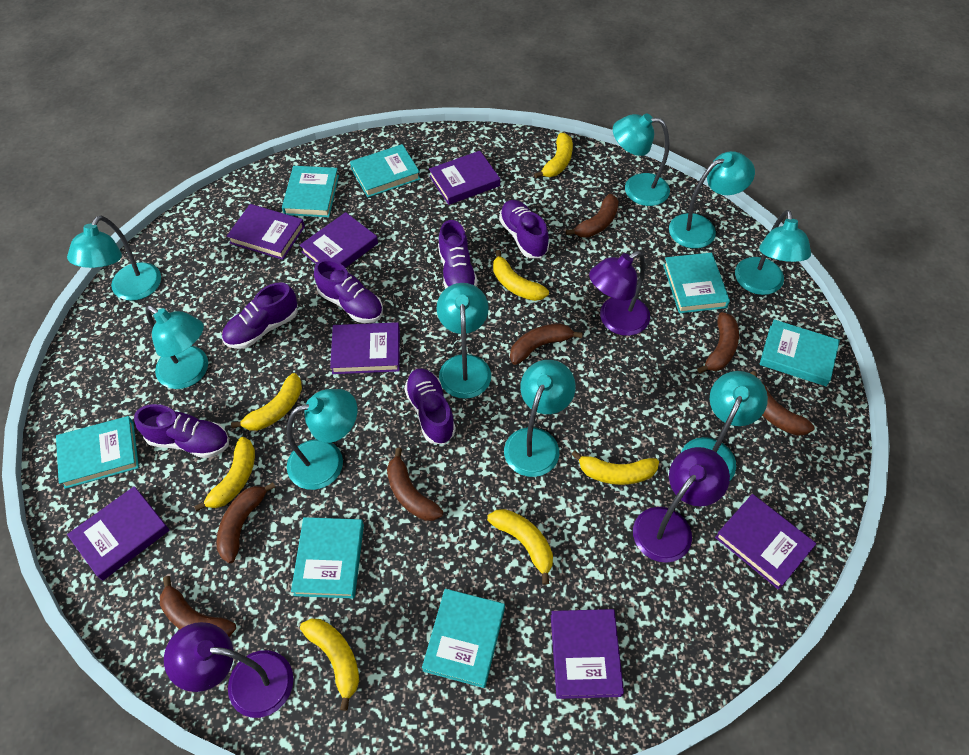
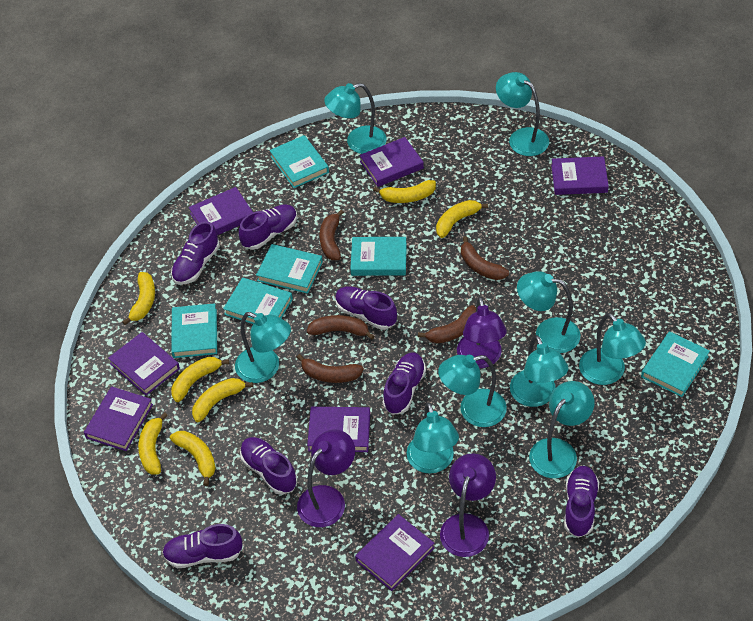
brown banana: [160,576,236,636] [217,482,275,563] [387,448,443,521] [510,323,583,365] [566,194,619,238] [697,312,739,373] [750,371,815,436] = 7 -> [297,354,364,383] [307,315,374,339] [319,210,344,260] [418,305,476,344] [461,236,509,280] = 5
purple shoe: [134,404,229,458] [222,282,298,349] [314,259,383,323] [404,368,456,444] [438,220,477,289] [499,200,549,258] = 6 -> [162,524,243,568] [171,221,220,285] [239,204,297,250] [240,437,297,495] [335,286,397,330] [383,353,426,415] [564,466,599,538] = 7
turquoise book: [56,416,139,489] [282,166,339,217] [291,517,364,599] [350,144,420,198] [422,589,505,688] [663,252,730,313] [759,319,840,386] = 7 -> [171,303,217,358] [223,277,293,324] [256,244,323,294] [269,135,329,188] [350,237,407,276] [641,331,710,397] = 6

